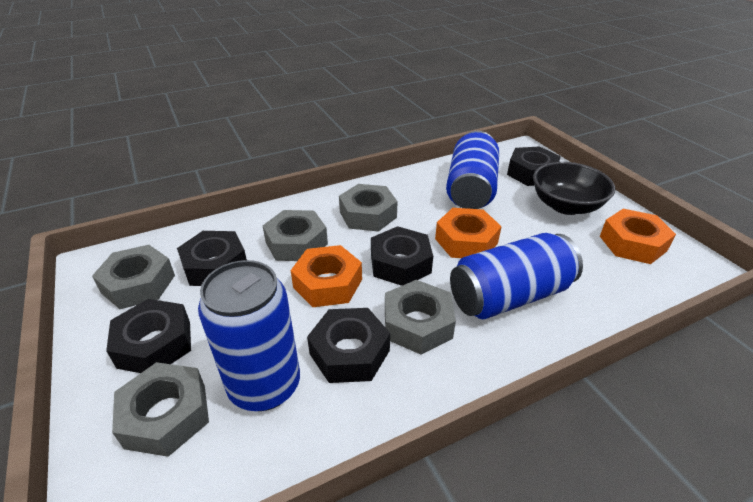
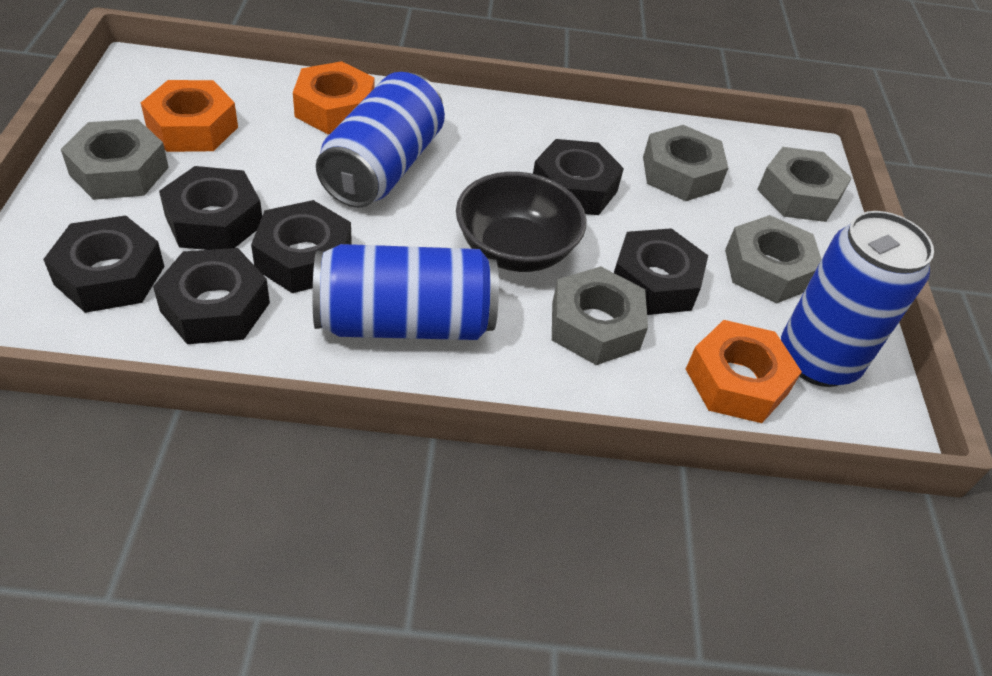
black nut: [106,299,191,373] [177,231,247,286] [307,308,390,383] [371,226,433,286] [507,146,561,186] = 5 -> [43,216,165,313] [153,248,270,344] [159,166,262,250] [251,200,352,293] [533,139,624,215] [614,228,708,315] = 6

